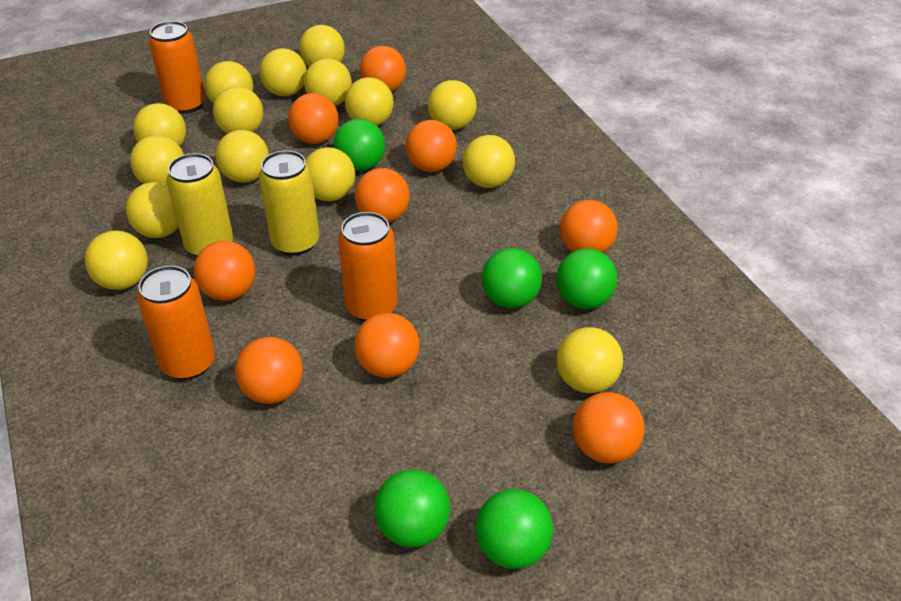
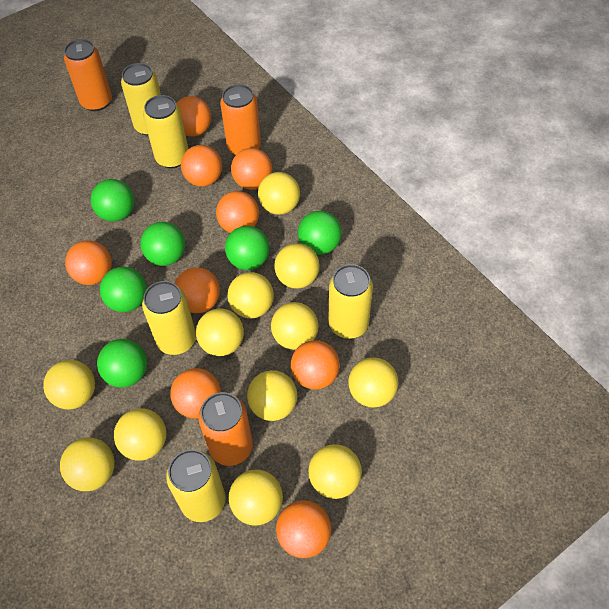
green ball: [334,119,385,171] [374,469,450,547] [476,489,553,569] [482,248,542,309] [556,248,617,309] = 5 -> [91,179,134,222] [97,339,147,388] [100,267,147,312] [140,222,185,266] [225,226,269,270] [298,211,342,255] = 6
yellow ball: [85,231,148,290] [126,182,179,238] [130,135,184,184] [133,103,186,146] [205,61,253,103] [213,86,263,134] [216,130,269,183] [260,48,307,96] [299,25,345,67] [304,58,352,106] [305,147,355,201] [345,77,394,126] [428,80,477,130] [463,135,515,188] [556,327,623,393] = 15 -> [43,360,95,410] [60,437,115,491] [114,408,166,461] [196,308,244,356] [227,272,274,319] [229,470,283,526] [247,370,297,421] [258,172,300,215] [271,302,318,350] [274,243,320,289] [308,444,362,499] [348,357,398,408] = 12
yellow can: [166,153,233,257] [259,150,319,256] = 2 -> [121,63,161,136] [142,281,196,355] [143,95,188,168] [166,449,226,522] [328,264,373,339] = 5

